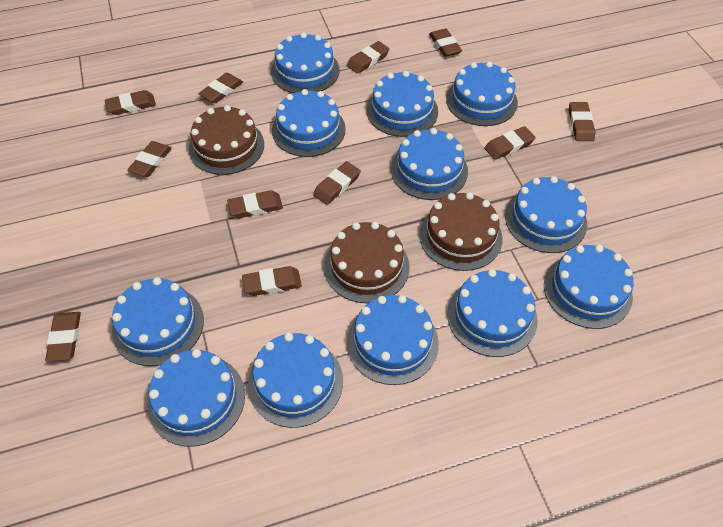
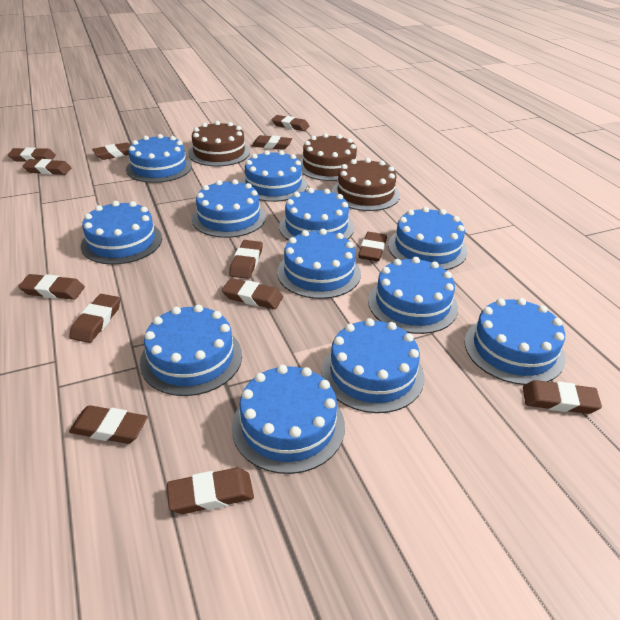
brown eraser: [45,312,81,362] [105,90,156,115] [127,141,172,177] [198,73,243,103] [227,190,283,218] [242,266,302,296] [313,161,361,205] [347,41,390,74] [429,28,462,57] [484,126,536,160] [569,102,595,141] = 11 -> [8,148,56,161] [18,274,85,300] [22,159,72,175] [69,294,120,343] [69,405,148,444] [92,142,130,160] [167,468,254,514] [222,278,283,309] [229,240,263,279] [252,135,292,150] [271,115,310,131] [358,232,387,261] [523,380,602,414] = 13

